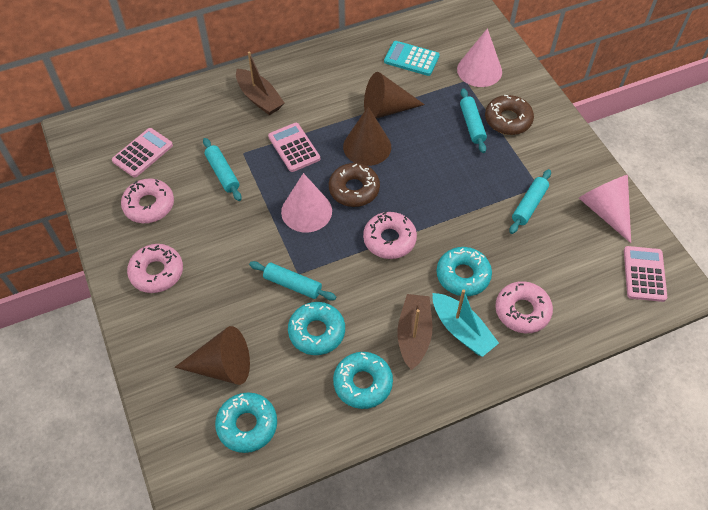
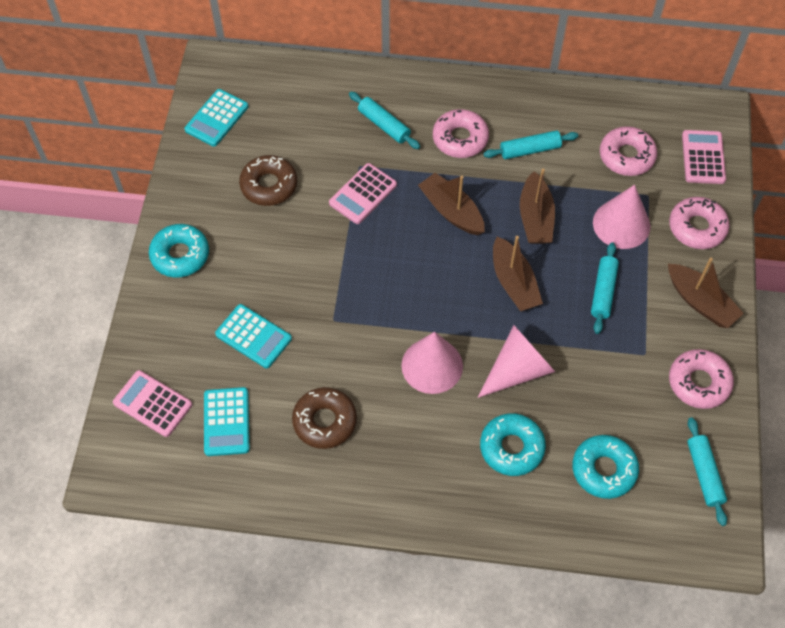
brown boat: [236,51,284,115] [397,294,432,370] = 2 -> [418,173,485,235] [493,236,543,311] [520,169,555,244] [668,258,744,328] = 4
brown cone: [174,326,250,385] [343,107,391,166] [364,72,425,119] = 3 -> none = 0
turquoise boat: [433,289,499,357] = 1 -> none = 0
turquoise calculator: [384,41,440,76] = 1 -> [185,89,248,147] [204,387,250,456] [215,304,292,368] = 3
turquoise donut: [215,392,277,453] [288,302,345,355] [333,352,393,409] [437,247,492,296] = 4 -> [149,224,209,278] [480,413,546,476] [572,435,639,499] = 3

